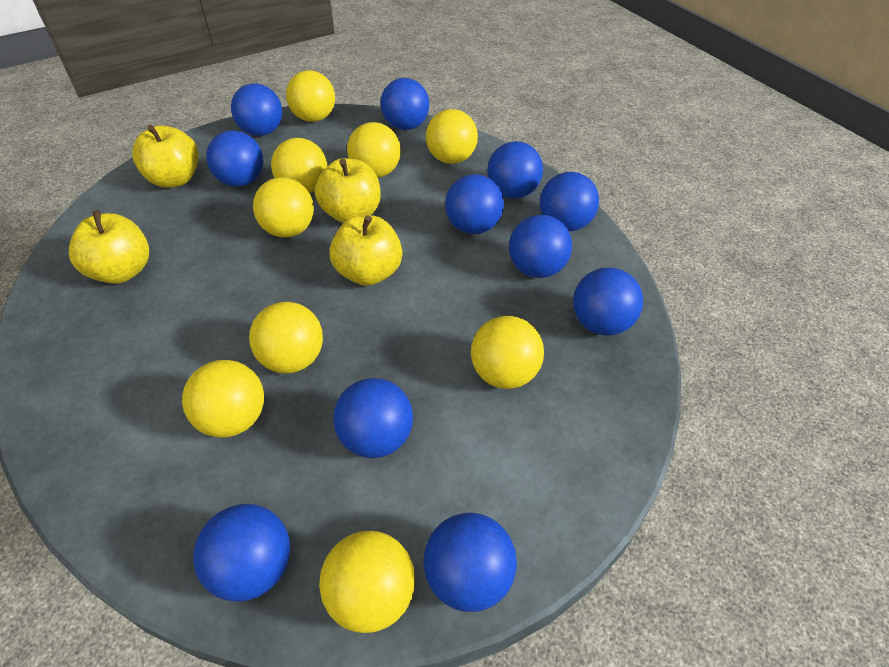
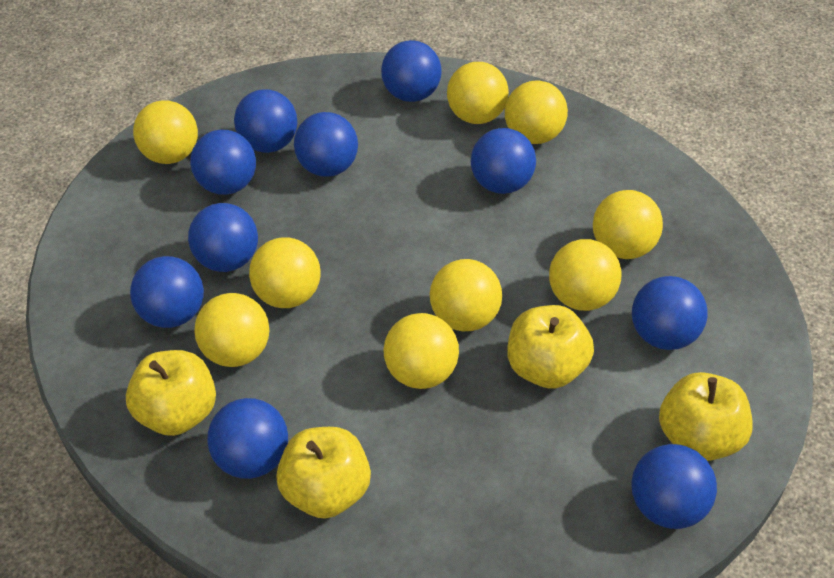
blue ball: [193,504,290,602] [206,130,264,187] [231,83,282,136] [333,378,413,458] [380,78,429,130] [423,513,517,612] [445,174,504,234] [487,141,543,199] [509,215,572,278] [540,172,599,232] [573,267,643,336] = 11 -> [130,256,204,328] [188,203,258,272] [190,130,256,195] [207,398,288,479] [234,89,297,153] [294,112,358,177] [381,40,441,102] [471,128,536,194] [632,276,708,350] [632,444,717,529] = 10

